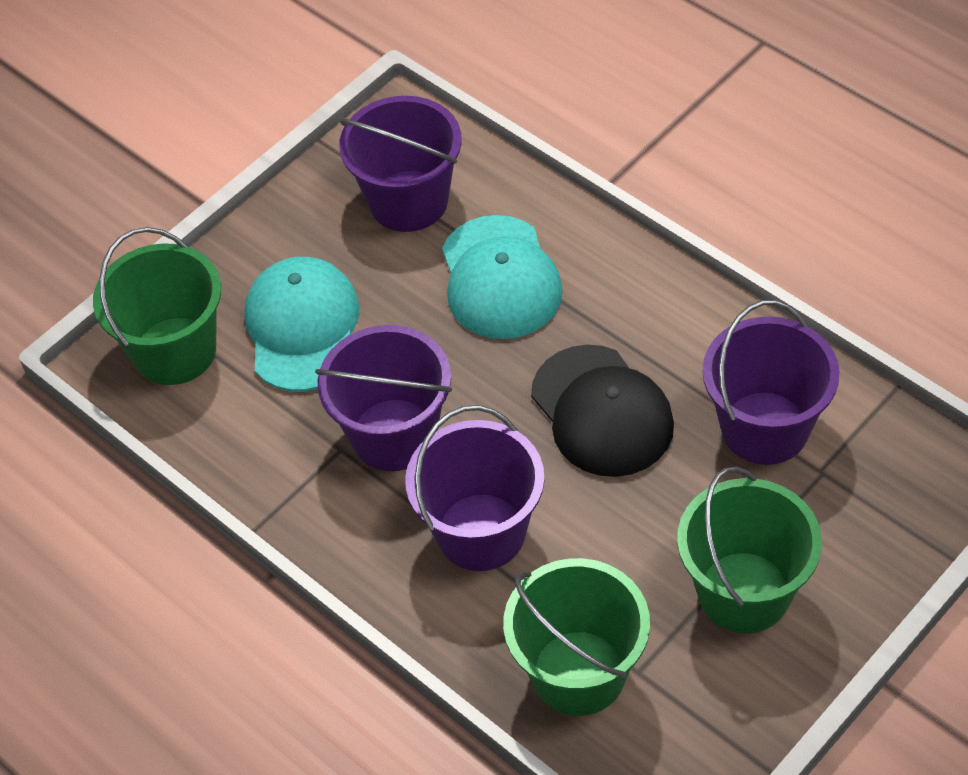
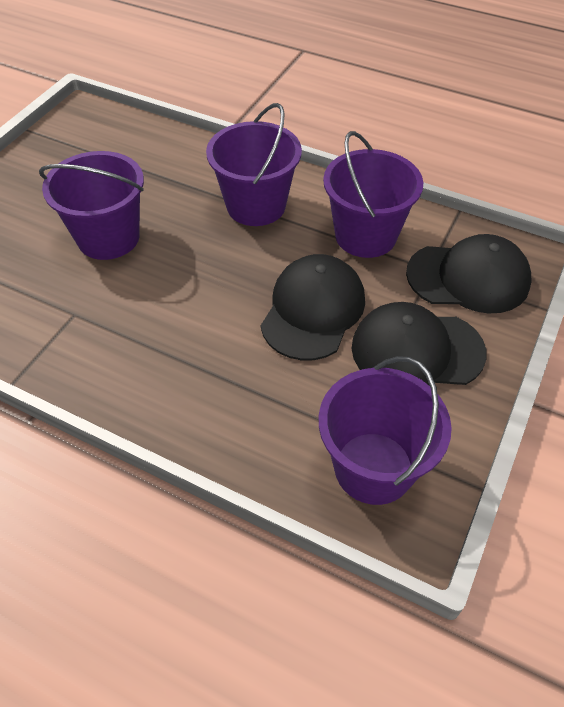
black cap: [531,345,674,477] = 1 -> [261,254,365,361] [351,302,487,386] [406,234,532,313] = 3
green bucket: [93,227,221,385] [503,558,650,716] [677,466,822,633] = 3 -> none = 0
turquoise cap: [244,257,360,391] [442,215,563,339] = 2 -> none = 0

